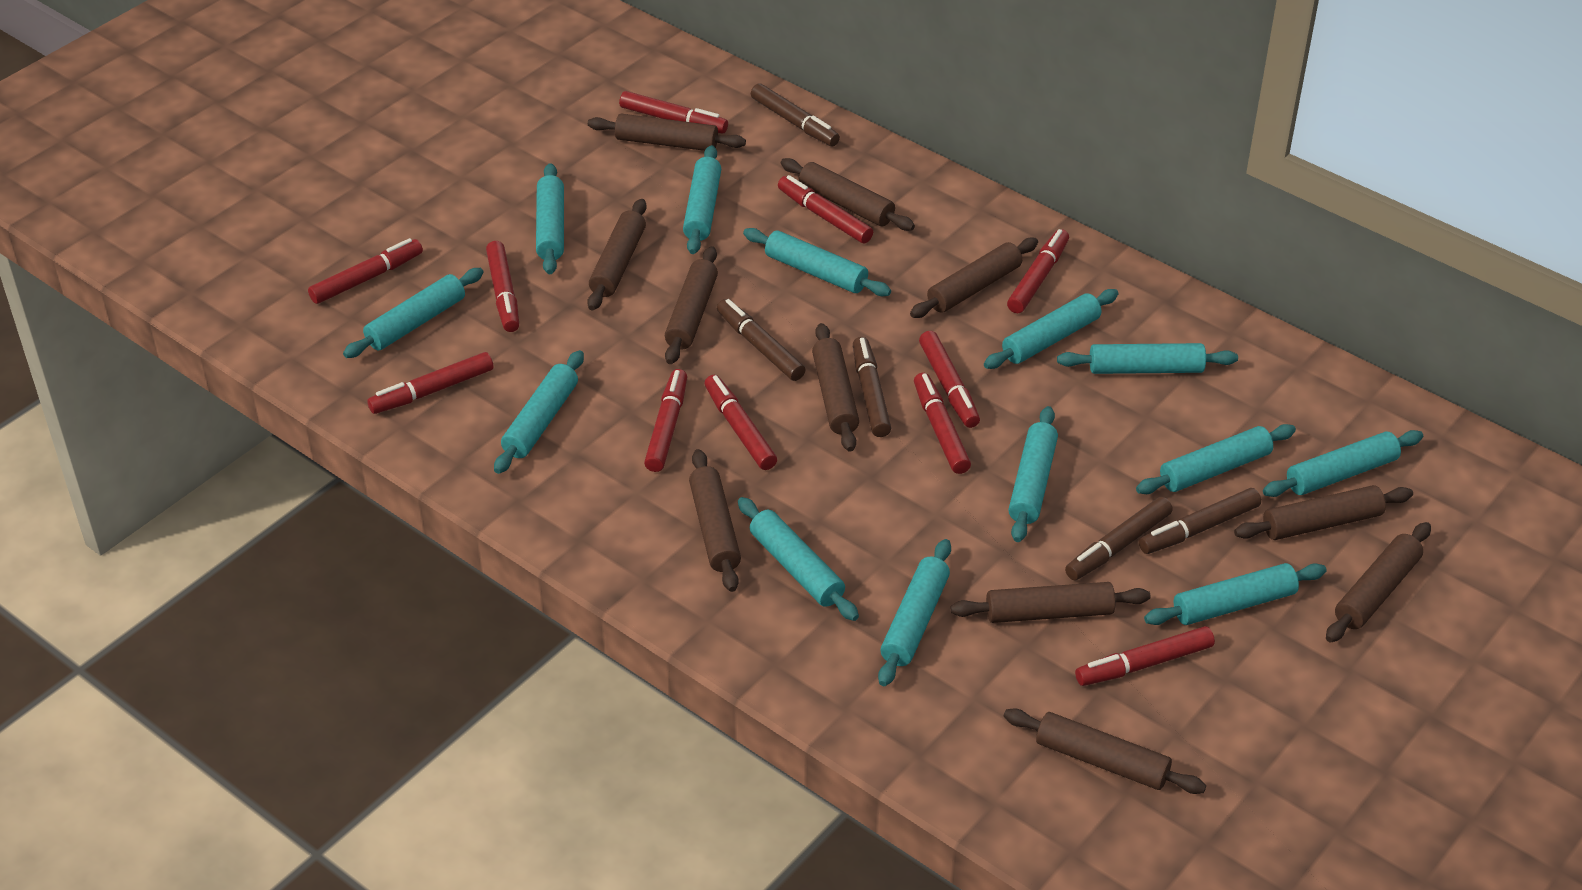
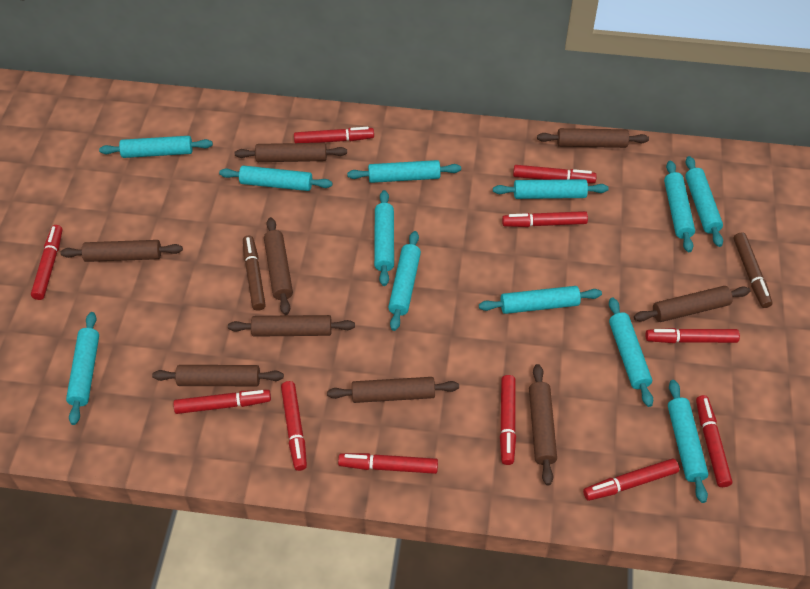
brown marker: [717,299,806,381] [751,83,840,146] [853,337,891,437] [1065,497,1173,580] [1139,488,1261,554] = 5 -> [243,236,266,311] [734,232,772,308] = 2
brown rolling pin: [587,199,647,311] [588,114,746,151] [665,246,718,364] [689,449,741,592] [781,158,915,231] [812,323,859,452] [910,237,1038,318] [951,582,1150,623] [1004,708,1206,794] [1234,485,1413,540] [1326,522,1431,642] = 11 -> [60,240,183,262] [152,365,284,386] [228,315,355,337] [235,143,347,162] [264,217,293,315] [327,377,459,403] [529,364,557,485] [537,128,649,148] [634,286,751,322] = 9
turquoise rolling pin: [343,268,484,358] [494,350,584,474] [536,163,564,274] [683,145,721,254] [738,497,859,621] [743,228,891,296] [878,539,951,686] [984,289,1118,369] [1008,406,1058,542] [1057,343,1238,374] [1136,424,1296,494] [1144,563,1327,625] [1263,430,1423,497] = 13 -> [66,312,99,425] [99,136,213,158] [219,165,332,191] [347,160,461,183] [374,190,394,286] [388,231,421,331] [479,286,602,314] [493,179,609,199] [609,297,653,407] [664,161,695,252] [668,380,708,503] [685,156,723,247] = 12

